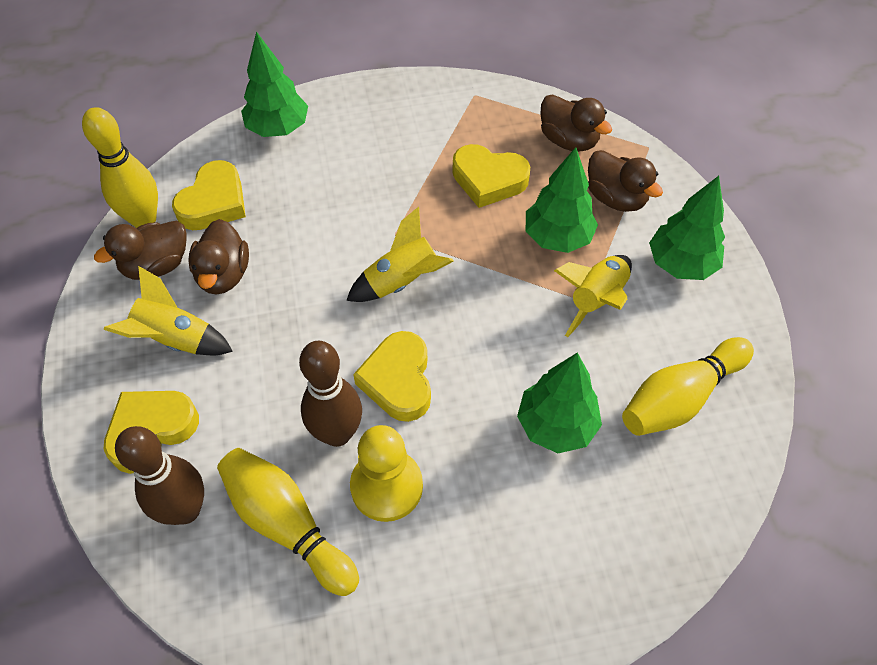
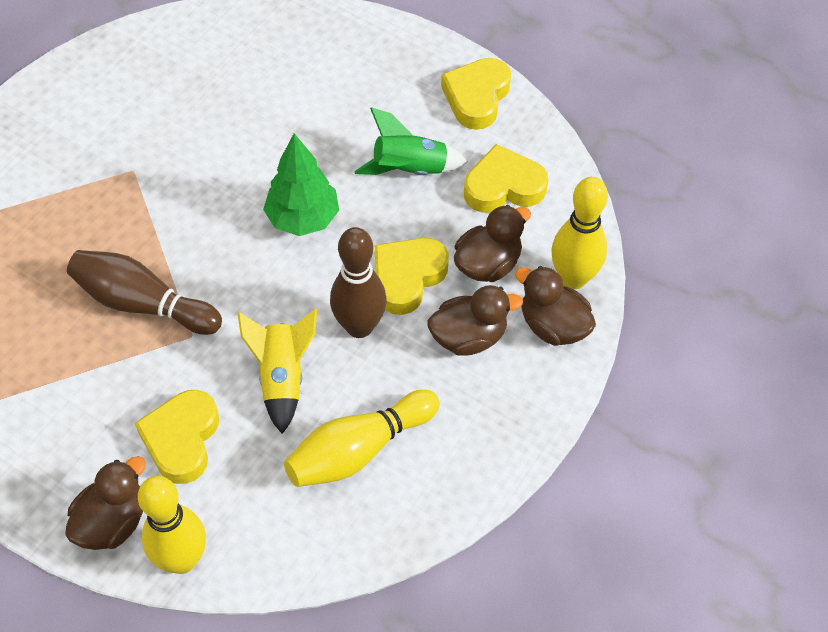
green rocket: none = 0 -> [355,107,468,175] = 1
green tree: [241,31,308,137] [517,353,602,453] [526,147,598,253] [649,176,725,280] = 4 -> [263,133,339,236] = 1
yellow pawn: [350,425,423,522] = 1 -> none = 0
yellow rocket: [104,266,233,355] [346,206,454,302] [554,255,632,337] = 3 -> [238,309,317,434] = 1

